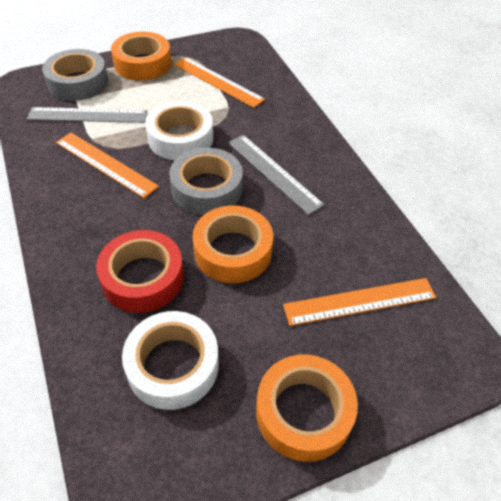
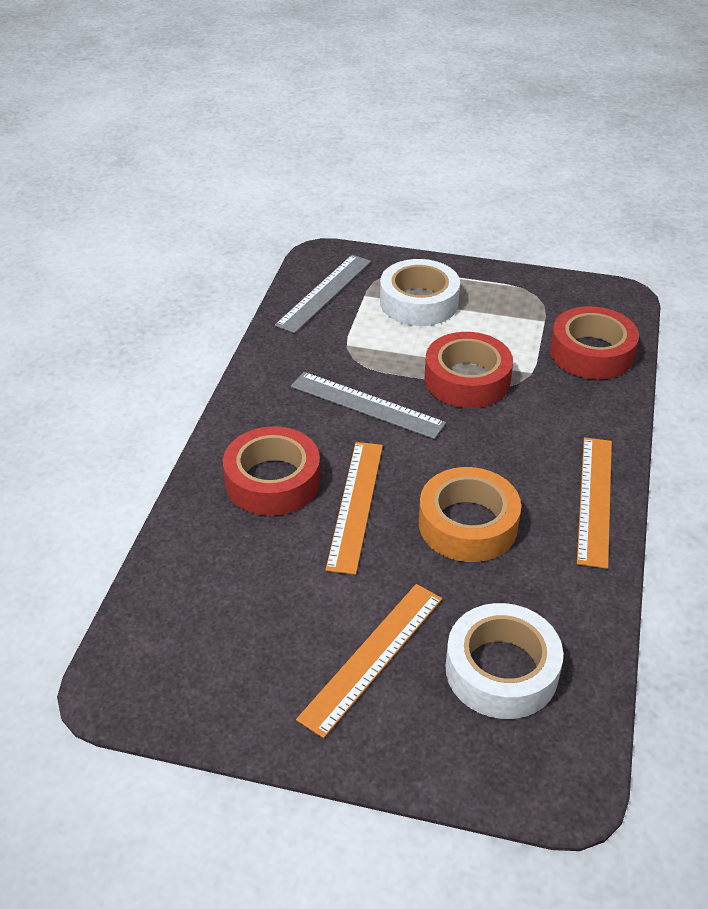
grey tape: [42,49,108,101] [169,148,243,215] = 2 -> none = 0
orange tape: [111,32,172,81] [193,205,273,283] [256,354,358,462] = 3 -> [419,467,521,562] = 1
red tape: [96,230,184,313] = 1 -> [223,426,321,516] [425,332,513,408] [550,306,639,379] = 3

